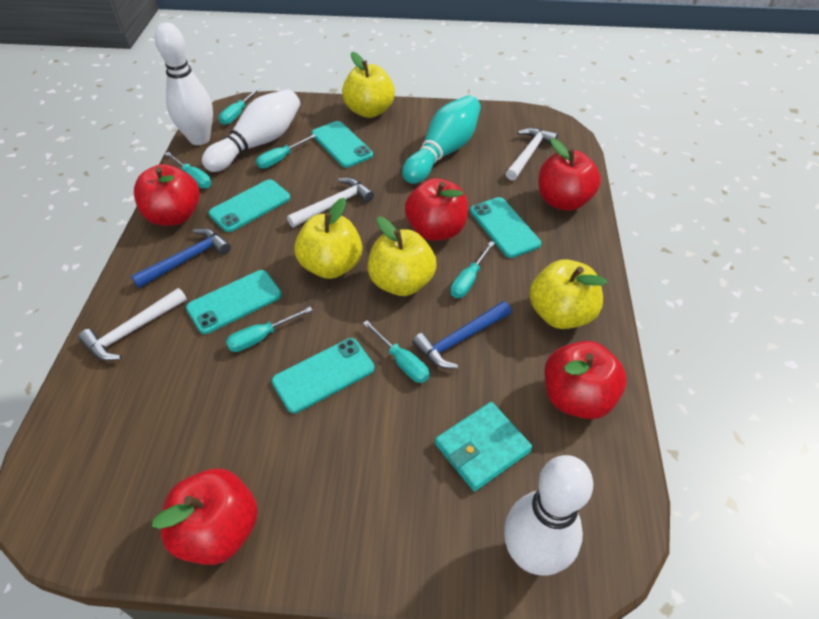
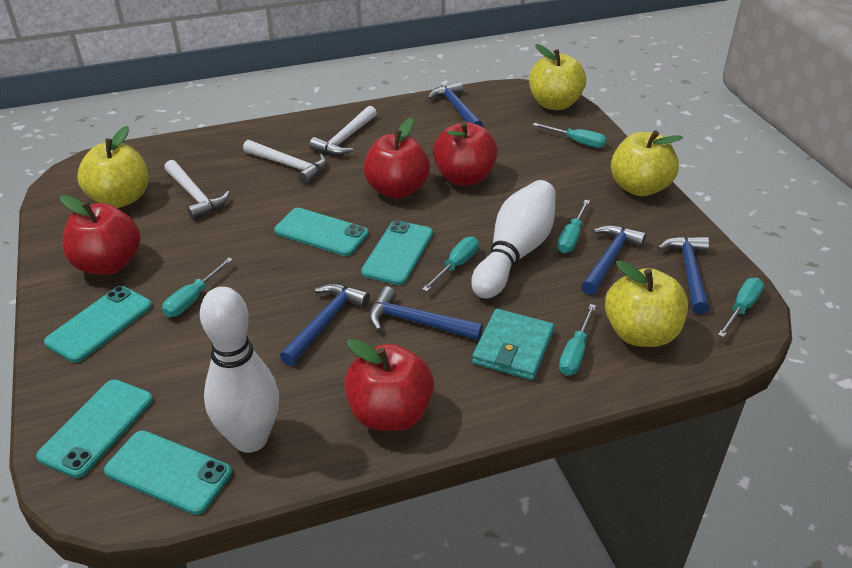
blue hammer: [131,228,231,288] [412,301,512,369] = 2 -> [280,283,370,366] [369,286,483,340] [428,82,483,127] [581,225,646,295] [658,236,710,314] = 5
red apple: [134,164,200,226] [152,469,258,565] [405,178,468,241] [539,138,601,211] [544,341,627,419] = 5 -> [60,195,141,275] [344,339,434,431] [363,118,430,199] [433,122,498,185] = 4
turquoise bowling pin: [402,95,481,184] = 1 -> none = 0
white bowling pin: [155,23,213,145] [202,89,300,172] [504,455,593,576] = 3 -> [200,287,279,453] [471,180,556,299] = 2

